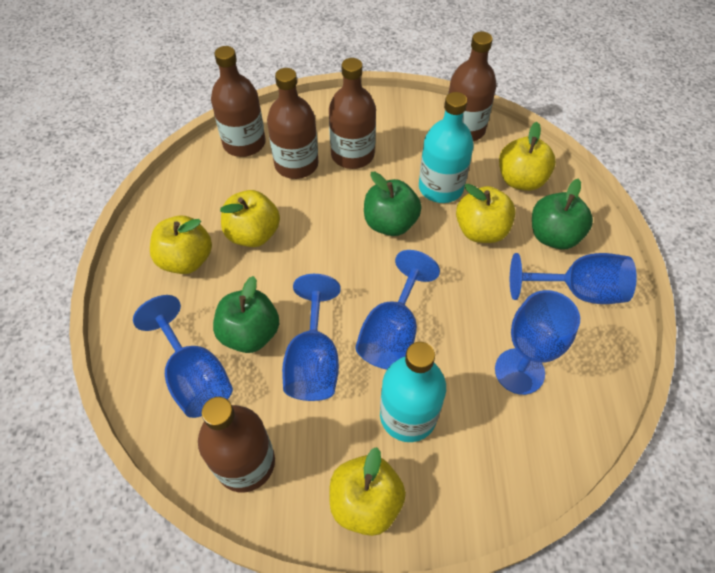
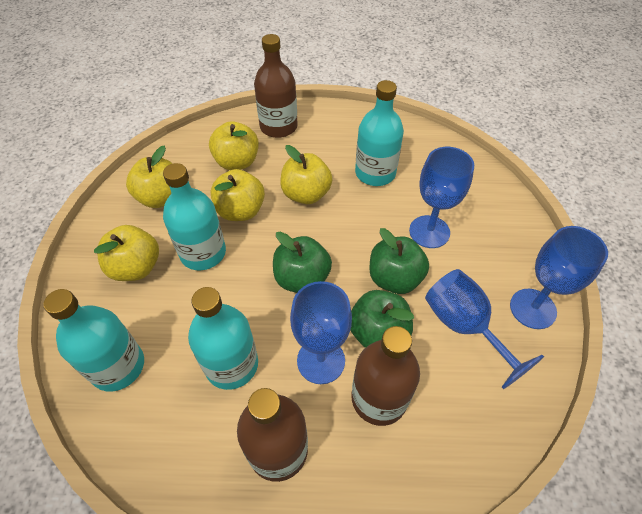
blue goblet: [133,295,233,418] [282,274,341,401] [355,250,440,369] [495,290,580,395] [510,253,637,304] = 5 -> [290,281,352,384] [409,147,474,248] [425,269,544,389] [510,226,608,329] = 4
brown bottle: [198,397,275,492] [211,46,265,157] [267,68,319,179] [329,58,376,169] [448,32,497,141] = 5 -> [237,388,308,482] [254,34,298,138] [352,326,420,426] = 3
turquoise bottle: [380,342,446,442] [419,92,474,203] = 2 -> [44,289,144,392] [163,163,226,270] [188,287,258,390] [355,80,404,186] = 4

